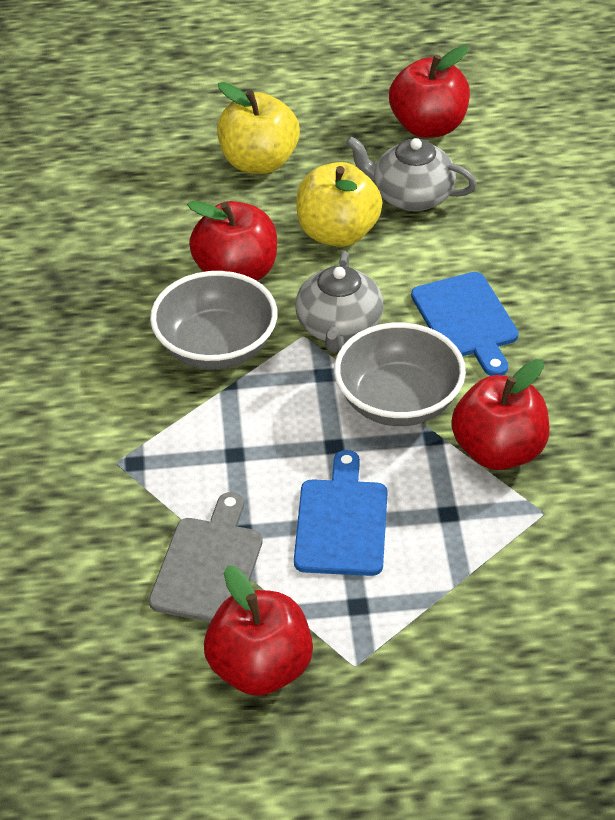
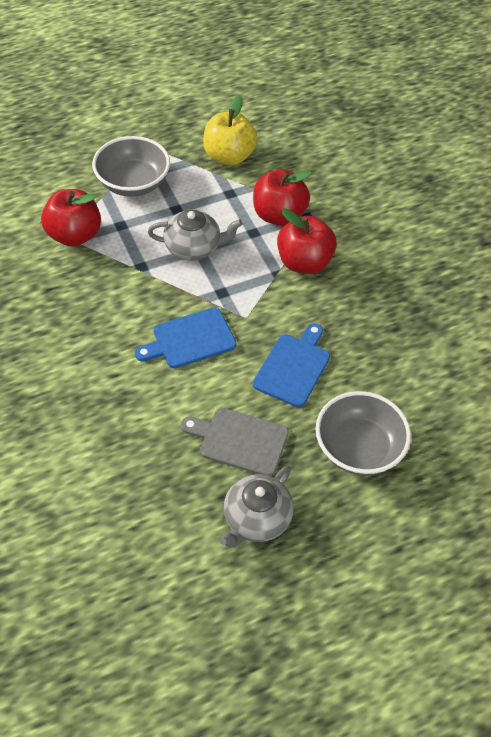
red apple: [187,201,277,281] [204,565,313,696] [389,46,470,138] [451,359,550,470] = 4 -> [41,189,101,247] [253,169,312,226] [277,209,337,274] = 3
yellow apple: [217,82,300,174] [296,162,382,247] = 2 -> [203,95,258,166] = 1

